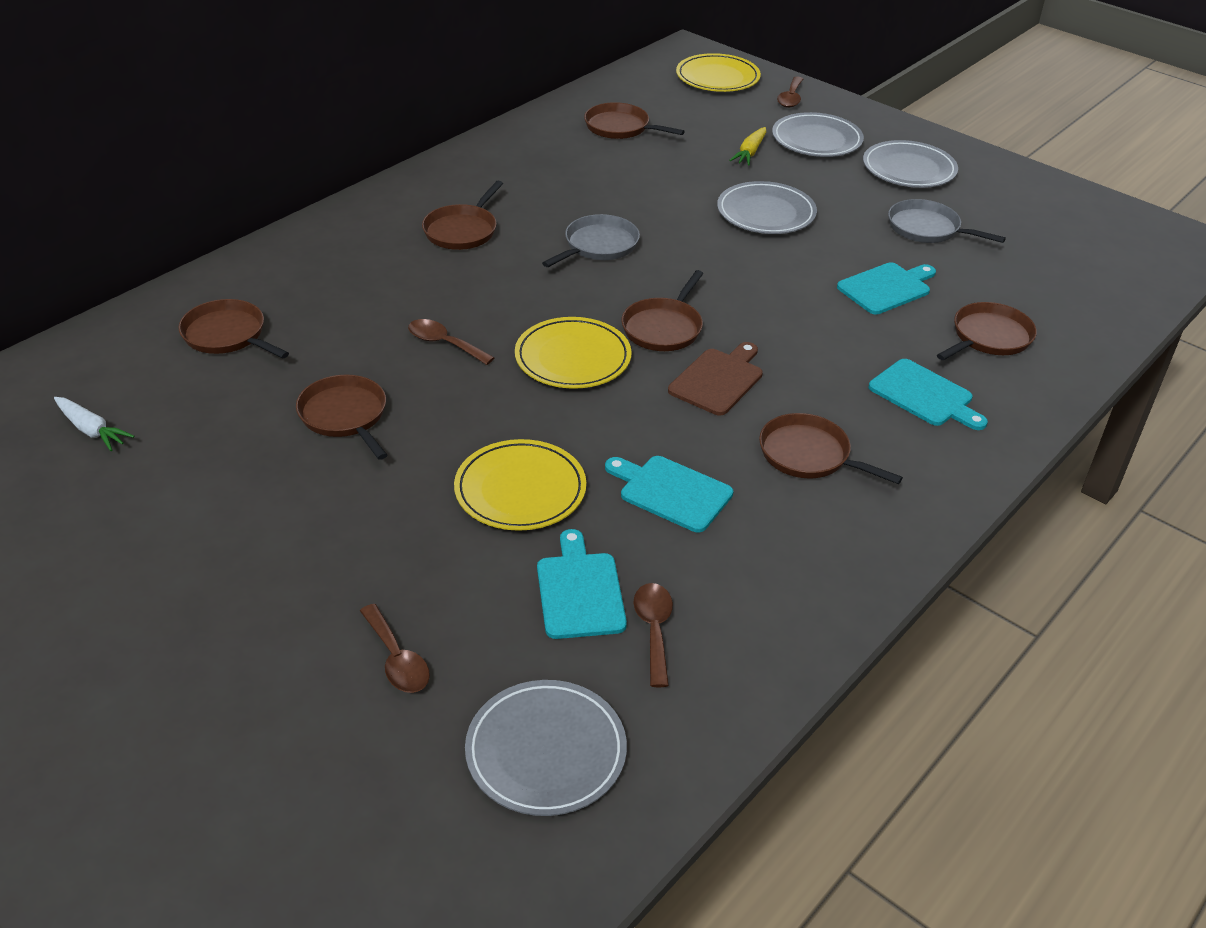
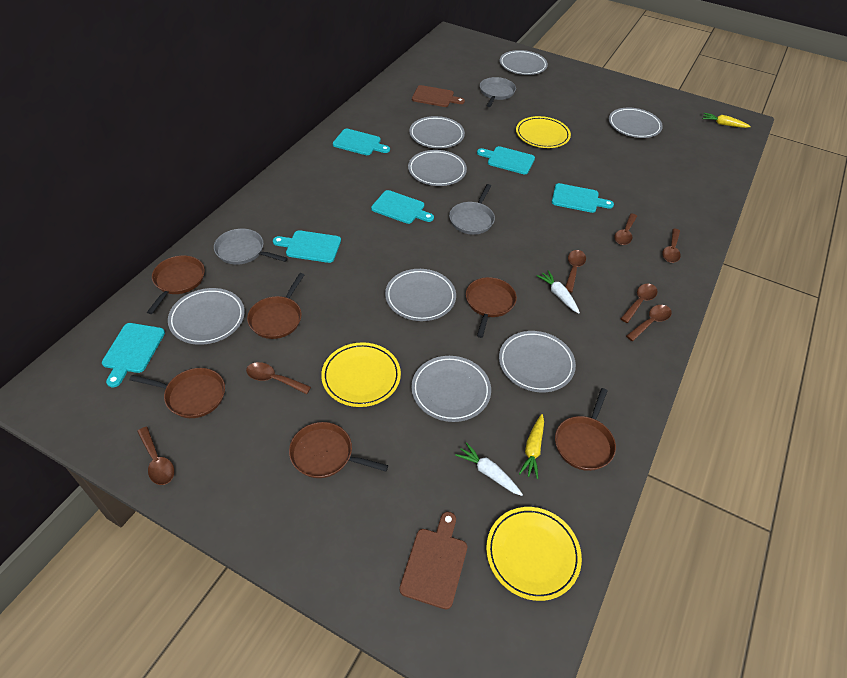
brown cutting board: [668,342,763,415] = 1 -> [399,512,467,610] [412,85,465,107] = 2
brown pan: [178,299,289,358] [296,375,387,460] [422,180,503,250] [584,102,685,139] [621,270,704,351] [759,413,903,484] [937,302,1037,360] = 7 -> [129,368,225,418] [147,255,205,314] [247,273,304,339] [289,422,388,478] [466,277,517,338] [555,388,616,471] = 6
brown spoon: [360,604,430,693] [408,319,495,365] [633,583,673,687] [777,76,803,108] = 4 -> [137,427,174,485] [246,362,311,394] [565,250,586,293] [614,213,637,245] [620,284,658,323] [626,305,672,341] [662,229,681,263] = 7
grey pan: [542,214,640,267] [888,199,1006,243] = 2 -> [214,229,288,265] [449,184,495,235] [480,77,516,107] = 3
grey plate: [465,680,627,816] [717,181,817,234] [772,112,864,157] [863,140,958,188] = 4 -> [168,288,245,345] [385,269,456,321] [408,150,467,186] [409,116,465,149] [411,356,491,422] [499,331,576,392] [500,50,548,75] [609,107,663,138] = 8
turquoise cutting board: [537,529,627,639] [605,456,733,532] [837,262,936,314] [869,359,988,430] = 4 -> [102,323,165,387] [273,230,341,263] [333,129,390,155] [371,190,434,224] [477,146,535,174] [552,183,614,213] = 6
white carrot: [54,397,134,451] = 1 -> [455,442,523,496] [536,270,580,313] = 2
yellow carrot: [729,127,766,166] = 1 -> [519,414,544,479] [703,113,751,128] = 2

